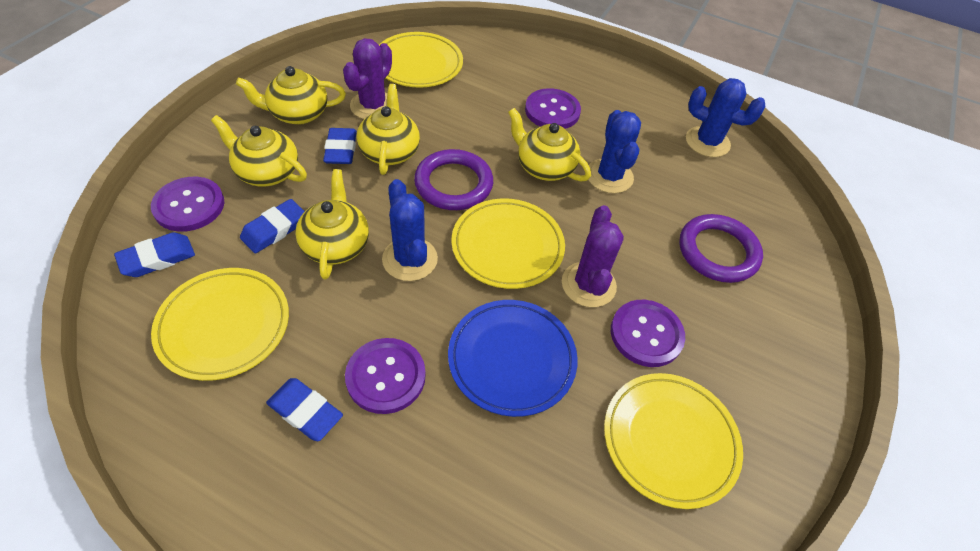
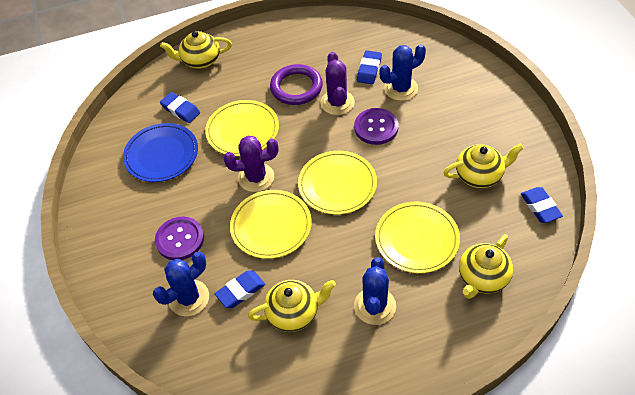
purple button: [151,177,224,232] [345,338,426,414] [525,88,581,129] [611,300,685,367] = 4 -> [155,216,204,260] [354,108,399,145] = 2
purple ring: [414,149,493,210] [679,214,763,283] = 2 -> [270,64,323,105] = 1
yellow teapot: [211,115,307,186] [236,66,346,125] [295,169,369,280] [357,84,420,175] [508,108,591,182] = 5 -> [160,31,232,69] [248,280,336,332] [443,143,524,188] [459,234,513,299] = 4

